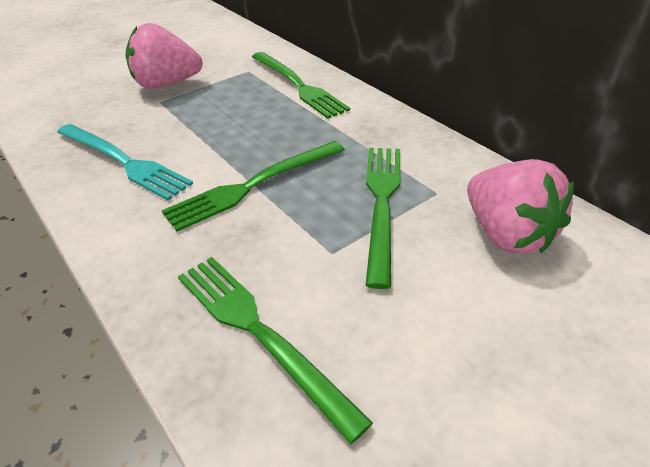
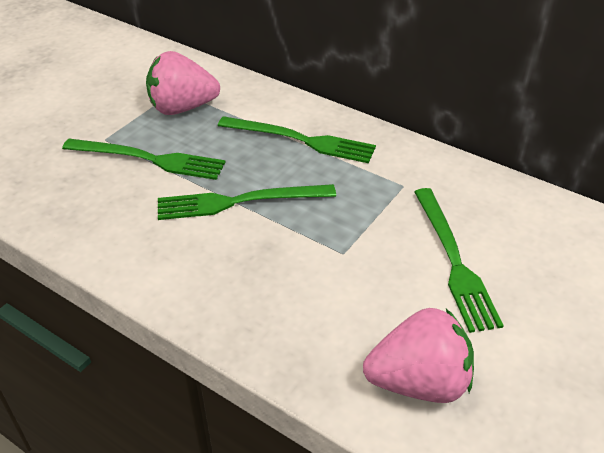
turquoise fork: [57,124,193,200] = 1 -> none = 0

